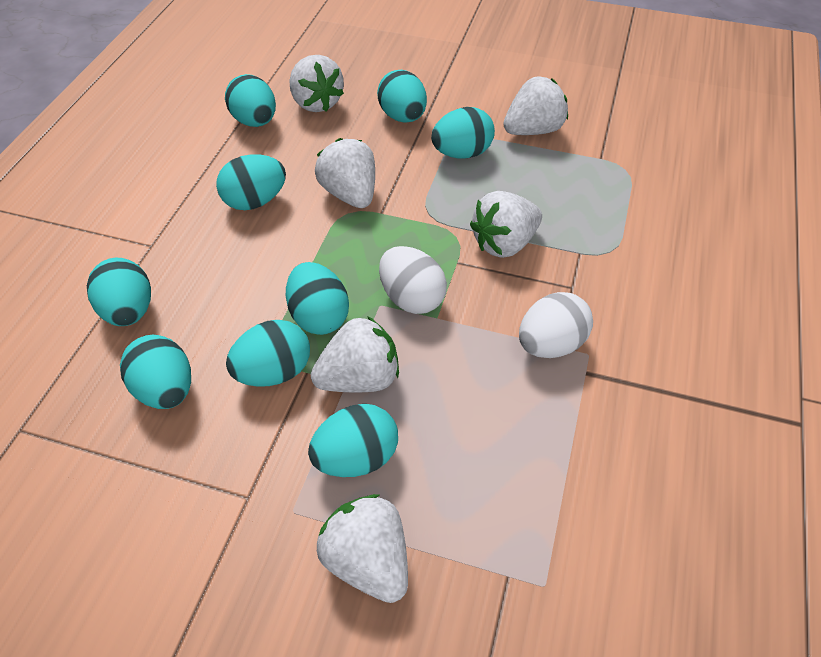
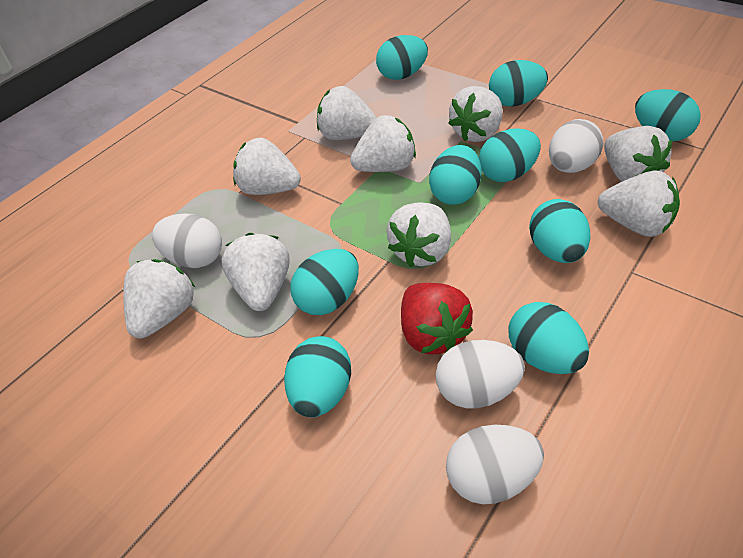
red strawberry: none = 0 -> [401,283,473,354] = 1
white egg: [379,246,447,314] [519,292,593,358] = 2 -> [152,214,222,268] [435,340,525,408] [446,425,544,505] [549,119,604,173] = 4
white strawberry: [289,55,344,112] [311,316,399,392] [315,138,375,208] [317,494,408,603] [470,191,542,258] [503,76,568,135] = 6 -> [123,259,195,339] [222,233,290,311] [233,138,301,195] [317,86,377,140] [350,115,416,172] [387,202,451,267] [448,86,503,142] [598,171,680,237] [604,126,672,181] = 9

